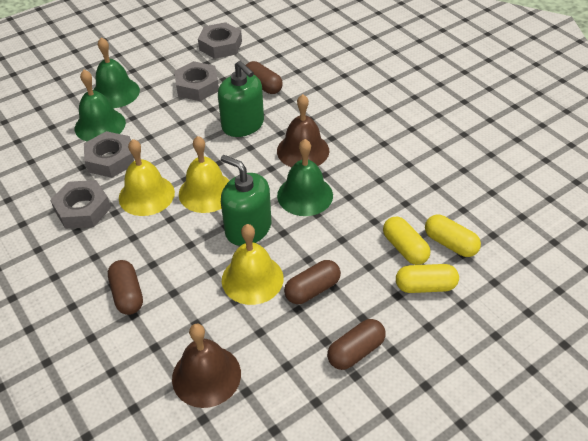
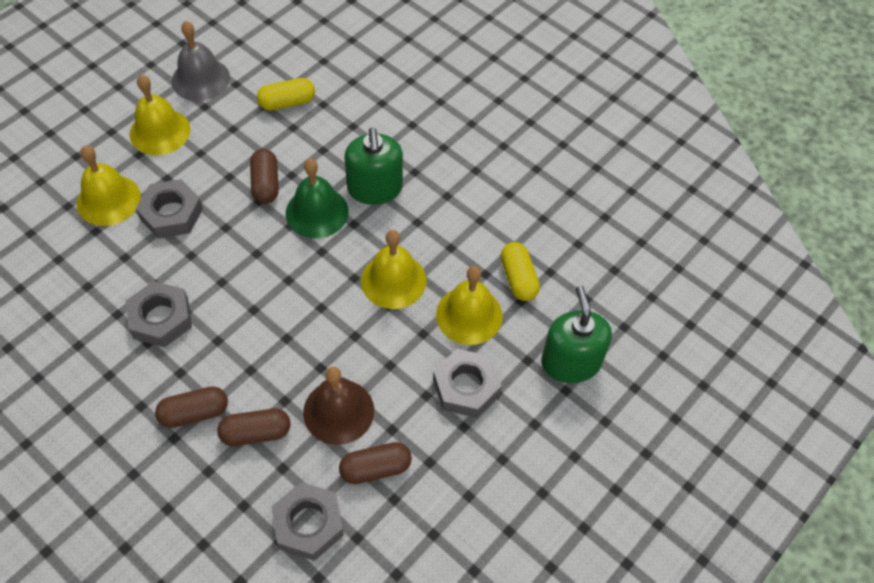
brown bell: [172,323,241,408] [277,94,329,167] = 2 -> [303,367,374,445] = 1
green bell: [75,70,126,141] [93,37,140,108] [277,139,333,216] = 3 -> [286,159,349,238] = 1
grey bell: none = 0 -> [172,21,230,101] = 1
yellow bell: [119,139,175,216] [179,136,230,213] [222,224,284,305] = 3 -> [77,146,141,226] [130,75,190,155] [361,230,426,309] [436,266,503,345] = 4
yellow capsule: [383,217,431,265] [396,264,459,293] [425,215,481,257] = 3 -> [257,78,315,111] [501,242,540,301] = 2

